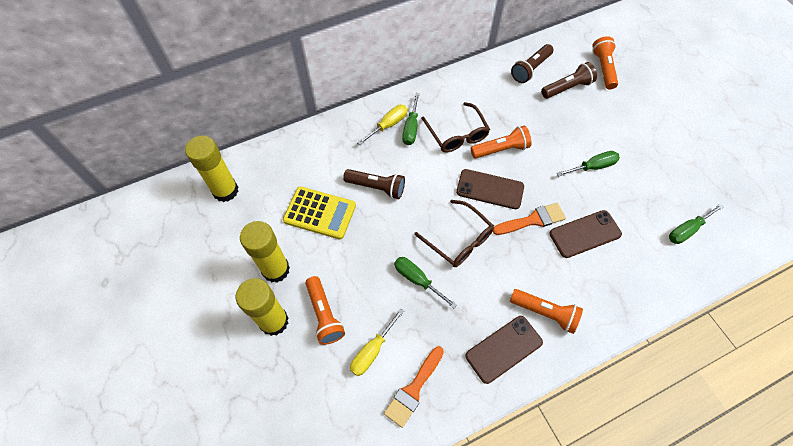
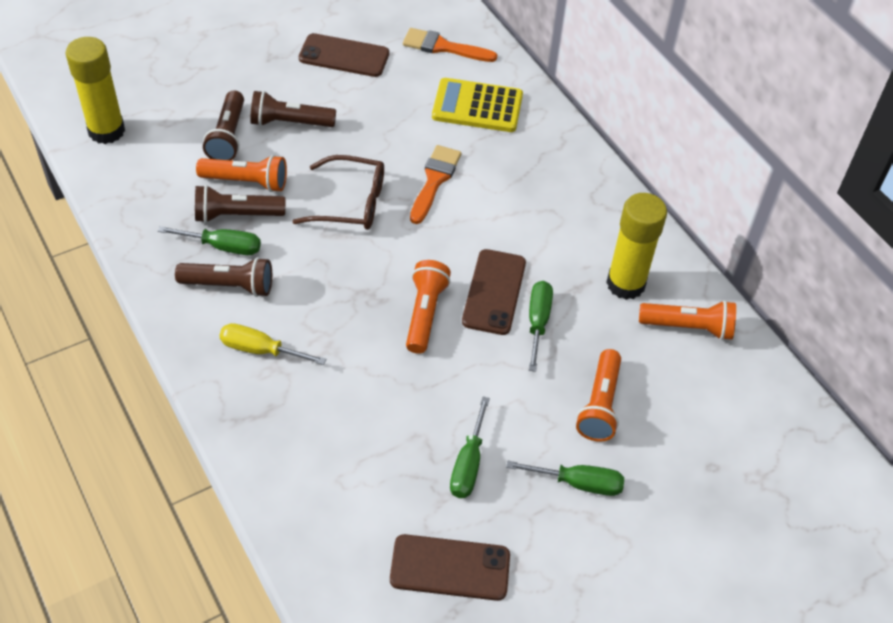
brown flashlight: [343,169,405,199] [511,44,554,83] [541,62,597,99] = 3 -> [175,257,272,297] [195,185,285,223] [203,90,244,160] [250,91,336,127] = 4
brown glasses: [414,200,494,267] [421,102,490,152] = 2 -> [292,155,384,230] = 1
yellow glue stick: [185,135,239,202] [236,278,288,336] [240,221,290,283] = 3 -> [65,37,125,144] [606,193,667,300] = 2
yellow screwdriver: [350,308,404,376] [357,105,408,145] = 2 -> [219,323,326,365] = 1

